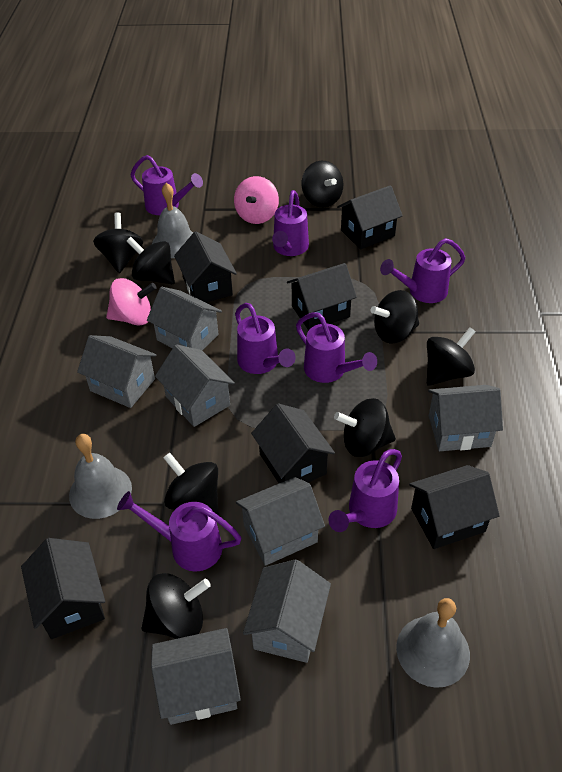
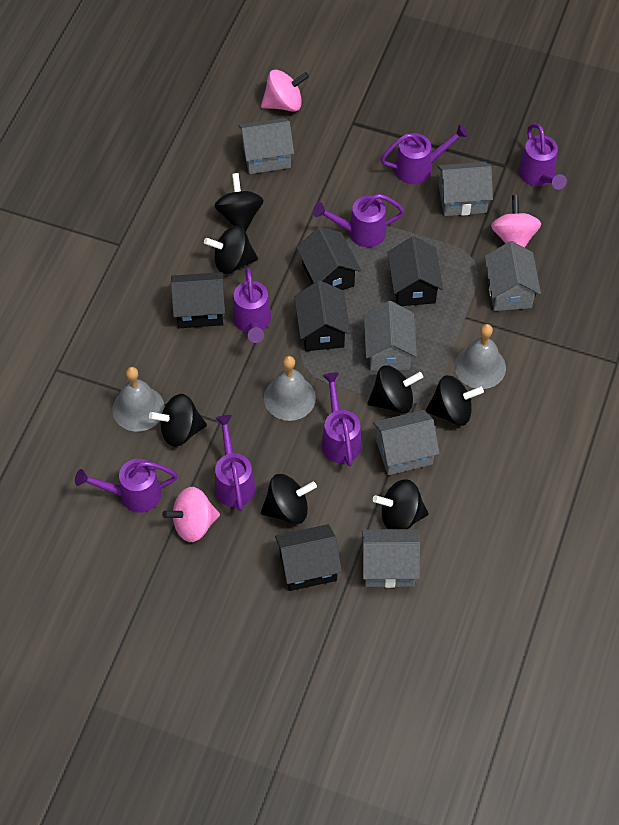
black house: [21,538,105,639] [174,231,237,303] [251,403,335,483] [287,263,357,330] [337,185,403,249] [409,465,500,549] = 6 -> [171,272,225,328] [275,524,342,591] [294,280,350,351] [296,226,361,290] [388,236,443,306] = 5
black spinning top: [93,213,143,273] [126,237,175,284] [142,573,211,639] [163,453,219,515] [301,160,343,207] [334,398,396,457] [371,290,419,344] [427,327,476,386] = 8 -> [149,394,207,447] [204,226,258,274] [214,173,264,231] [261,474,317,524] [368,365,423,413] [373,479,429,529] [426,375,484,426] = 7
grey house: [77,335,156,408] [147,287,222,350] [151,628,241,725] [155,344,235,427] [236,477,325,566] [243,559,331,663] [428,385,503,451] = 7 -> [238,118,294,174] [362,529,420,588] [364,301,417,371] [373,410,440,475] [437,162,493,216] [484,241,541,311] = 6
pink spinning top: [106,278,157,326] [234,176,279,224] = 2 -> [162,487,220,542] [261,69,309,112] [491,195,541,248] = 3

